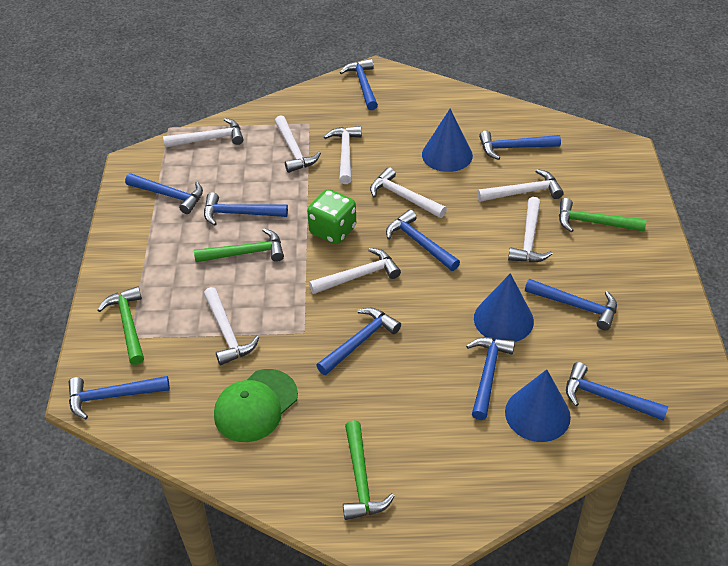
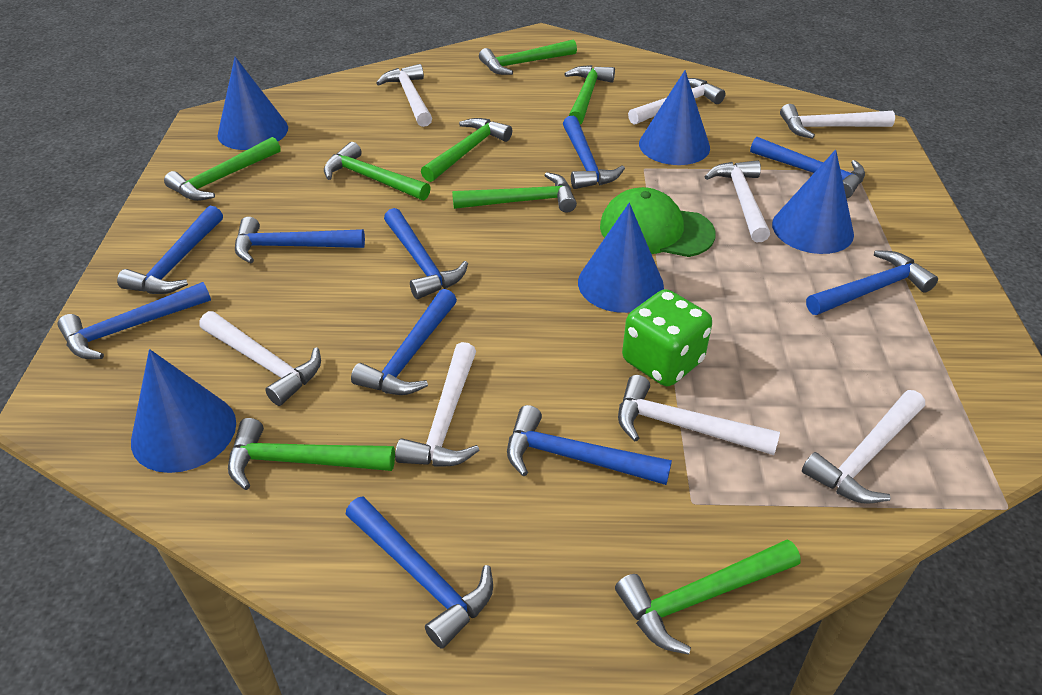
blue cone: [422,109,473,172] [474,273,534,342] [505,369,571,442] = 3 -> [131,349,236,473] [217,57,288,150] [578,203,664,313] [639,70,710,165] [772,150,854,254] = 5
green hammer: [98,286,144,365] [194,228,284,262] [343,420,395,520] [559,198,646,232] = 4 -> [164,137,281,201] [228,418,395,490] [324,142,431,200] [421,118,512,182] [452,172,577,213] [479,40,577,75] [565,65,615,124] [615,539,801,655] = 8

